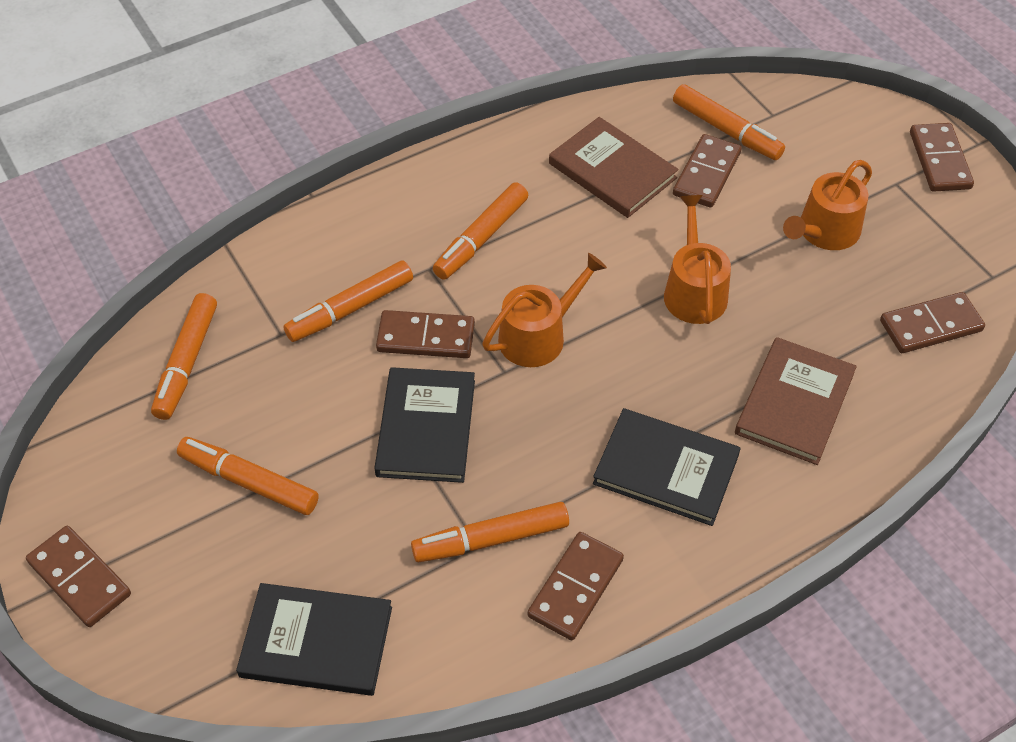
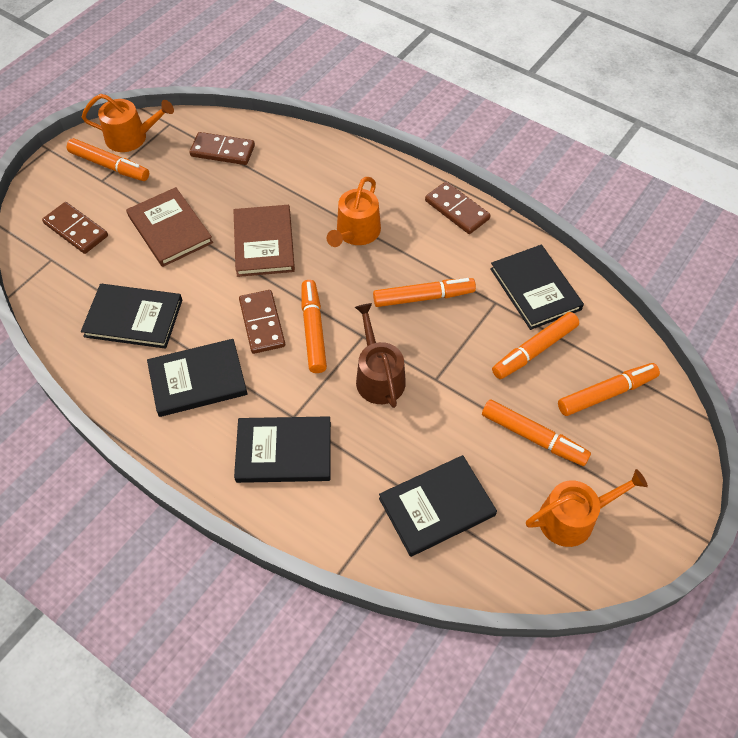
black book: [236,583,392,696] [374,367,475,483] [593,408,741,526] = 3 -> [81,284,182,349] [147,339,248,417] [234,416,331,483] [379,455,497,557] [490,245,584,330] = 5
brown domino: [26,526,131,627] [376,310,475,358] [528,532,624,640] [673,134,741,208] [880,292,985,353] [910,123,974,192] = 6 -> [42,202,108,254] [190,132,255,165] [239,290,285,354] [425,181,491,234] = 4
brown watering can: none = 0 -> [355,303,406,408] = 1

